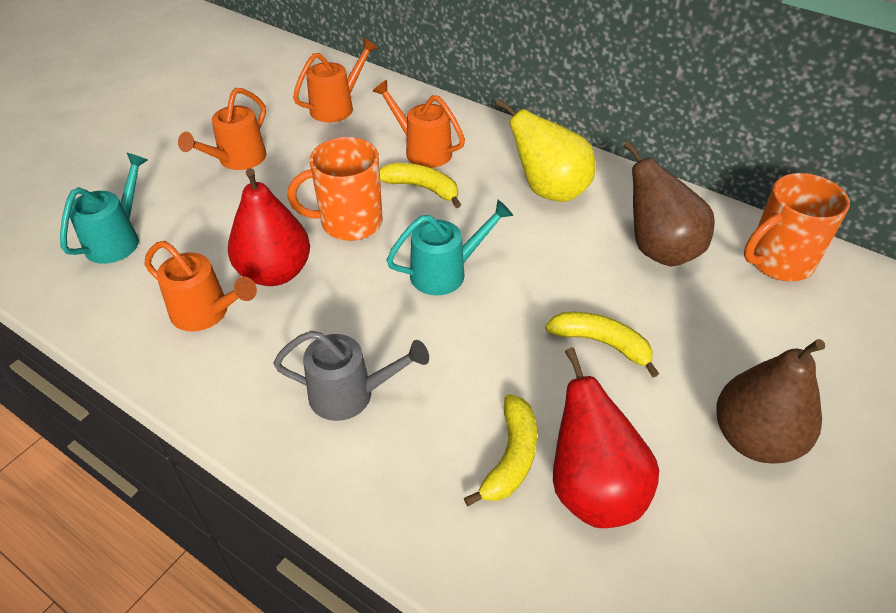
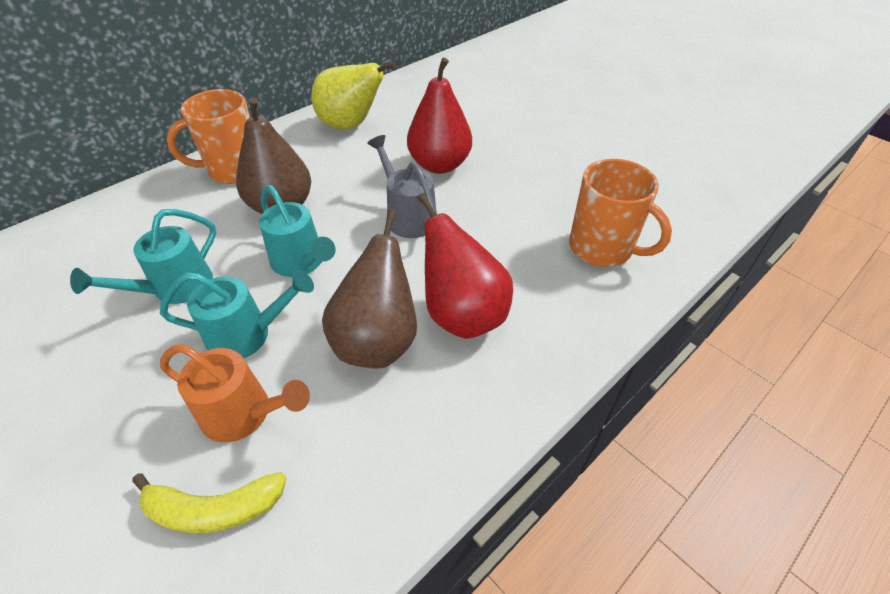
orange watering can: [144,241,257,331] [178,88,266,170] [293,38,378,122] [373,80,465,168] = 4 -> [160,344,310,442] = 1
turquoise watering can: [60,153,148,264] [386,200,513,295] = 2 -> [70,209,216,304] [160,270,314,359] [259,185,336,277] = 3
yellow banana: [380,163,461,208] [464,394,537,506] [545,312,659,377] = 3 -> [132,472,287,533] = 1

